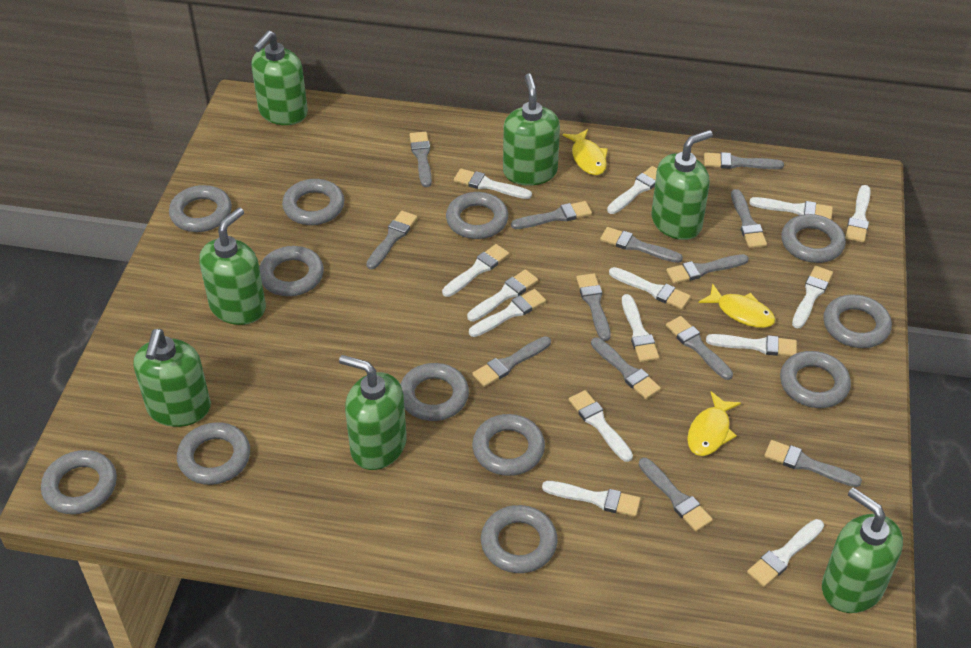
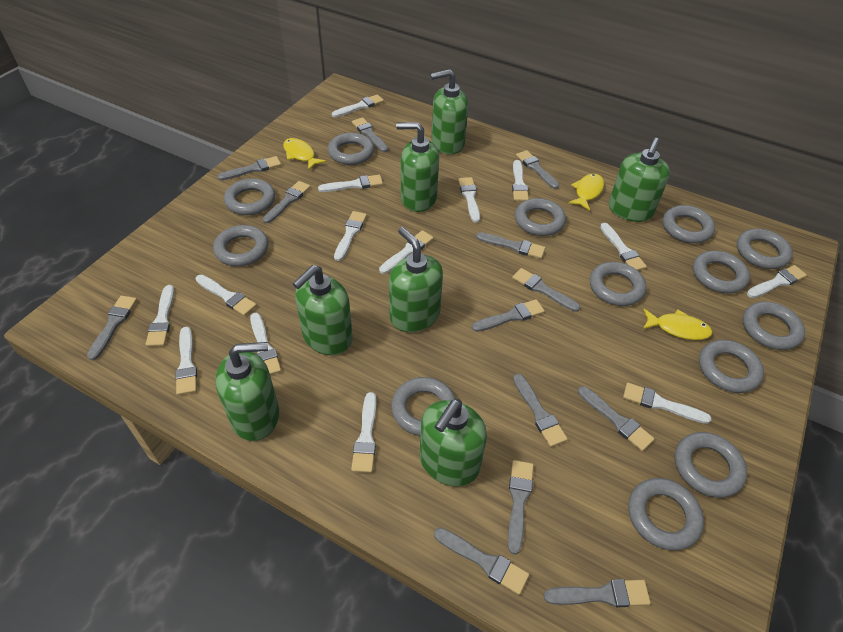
grey ring: [41,450,117,514] [169,185,232,232] [177,422,250,485] [259,246,324,296] [282,179,344,225] [400,363,469,421] [446,192,508,239] [472,414,545,476] [481,505,558,573] [780,351,851,408] [781,214,846,263] [823,295,892,348] = 12 -> [213,225,268,266] [224,178,275,215] [328,133,374,165] [391,377,456,436] [515,198,566,236] [590,262,646,306] [628,478,704,550] [662,205,715,243] [675,432,747,498] [693,251,750,294] [699,340,764,393] [737,229,793,269] [743,302,805,350] = 13

